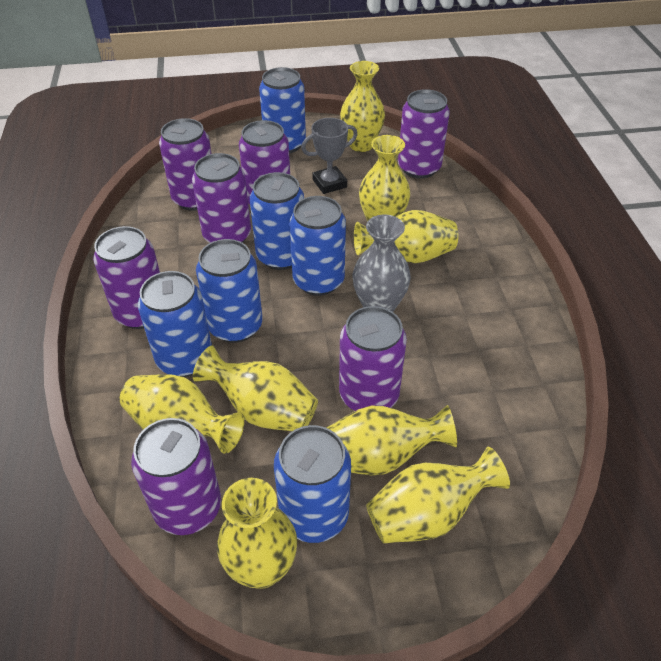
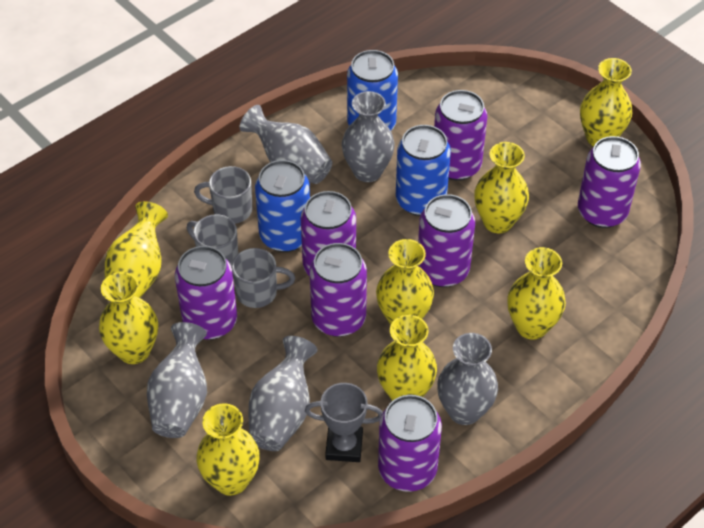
blue can: [138,271,212,377] [196,239,263,343] [250,172,304,270] [259,67,306,153] [274,425,351,543] [289,196,346,296] = 6 -> [255,160,310,252] [347,50,398,131] [396,125,451,216] = 3
grey mug: none = 0 -> [187,214,238,268] [194,166,252,224] [232,248,295,308] = 3
grey vase: [353,215,411,312] = 1 -> [147,322,207,438] [239,105,332,184] [249,336,318,451] [342,91,395,182] [437,333,498,425] = 5

